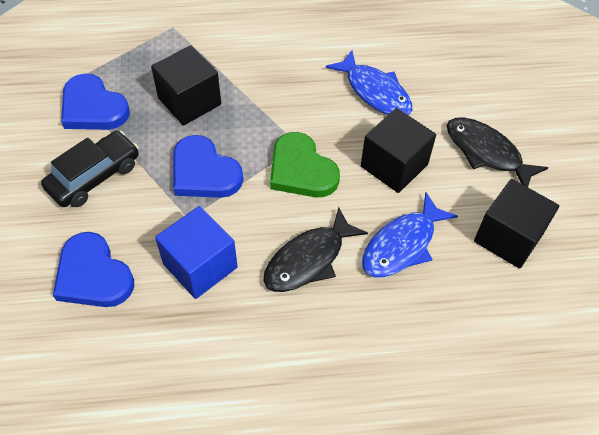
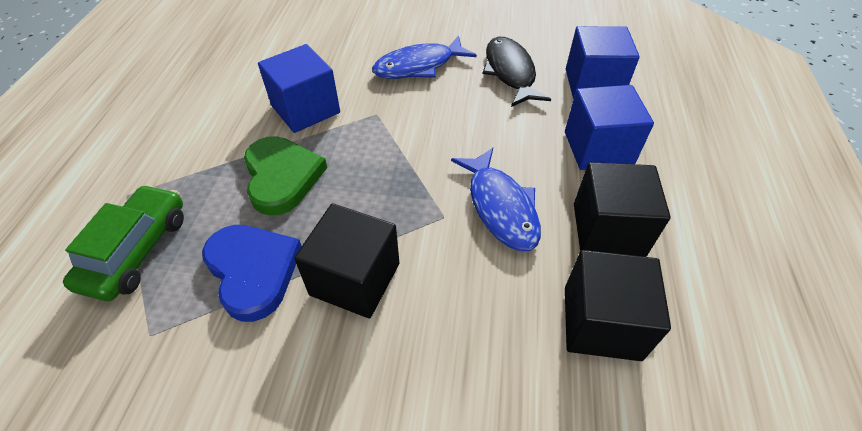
black car: [41,131,139,207] = 1 -> none = 0
black fish: [264,207,368,292] [447,118,549,187] = 2 -> [482,37,551,107] = 1
blue cube: [155,206,238,299] = 1 -> [258,44,340,133] [565,85,654,170] [566,26,640,99] = 3
blue heart: [53,232,134,307] [61,74,130,130] [173,135,243,198] = 3 -> [202,225,302,322] = 1
green car: none = 0 -> [63,184,184,301] = 1

